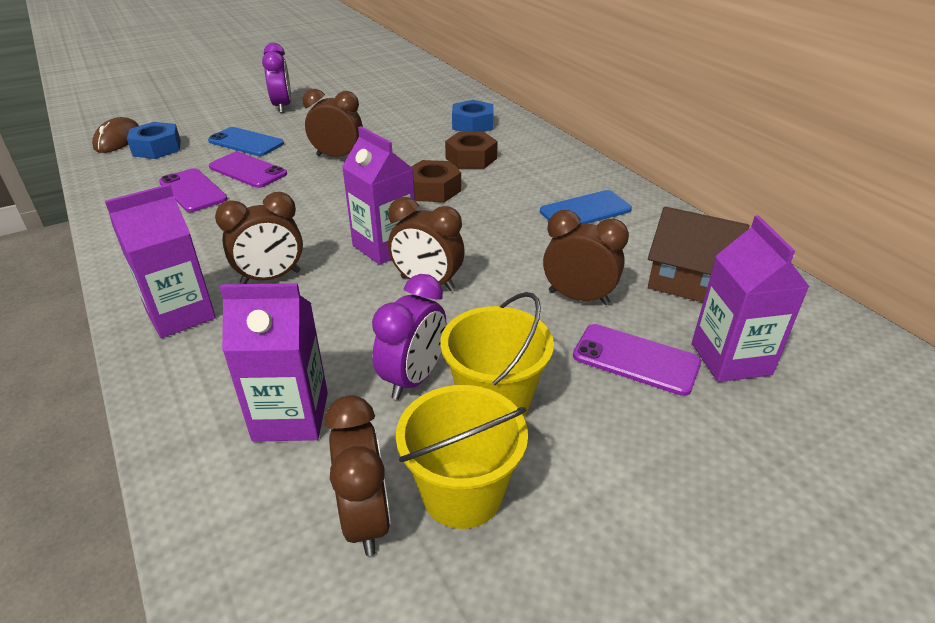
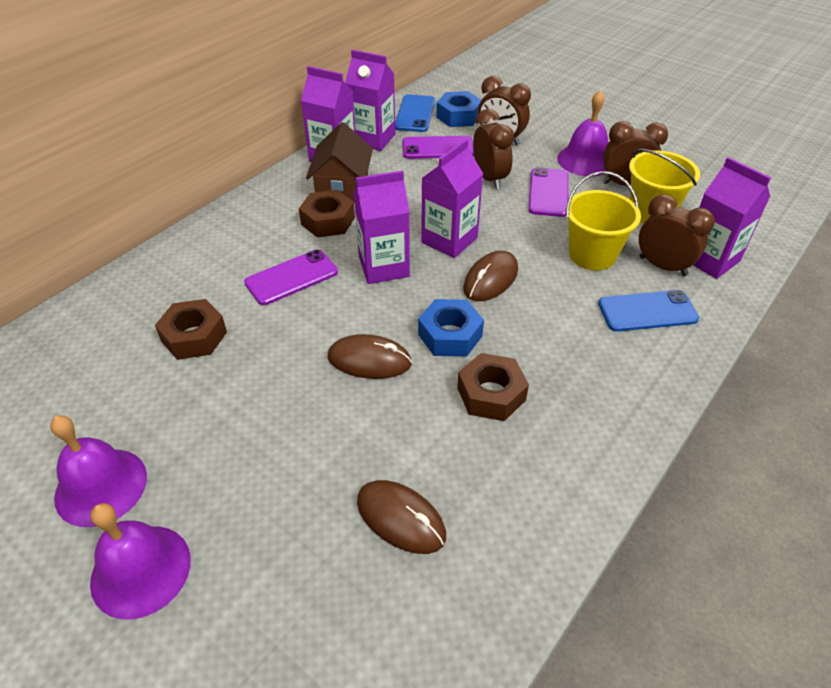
brown clock: [215,192,303,284] [303,89,363,157] [325,395,391,556] [388,197,465,291] [543,210,629,305] = 5 -> [473,109,514,189] [478,76,531,145] [603,121,668,186] [639,194,715,276] = 4
brown mouse: [92,117,139,153] = 1 -> [328,334,412,379] [357,480,446,554] [463,251,518,301] = 3
brown nut: [411,160,461,202] [445,132,498,169] = 2 -> [155,299,227,360] [299,190,355,237] [457,353,529,421] = 3
purple bell: none = 0 -> [50,415,147,527] [90,503,191,619] [557,90,608,176] = 3
purple carton: [105,184,216,338] [220,283,328,442] [342,126,415,265] [692,215,810,382] = 4 -> [301,66,356,162] [345,50,395,151] [354,171,410,284] [421,139,483,258] [693,157,771,279] = 5
purple clock: [262,43,291,113] [372,274,446,400] = 2 -> none = 0

